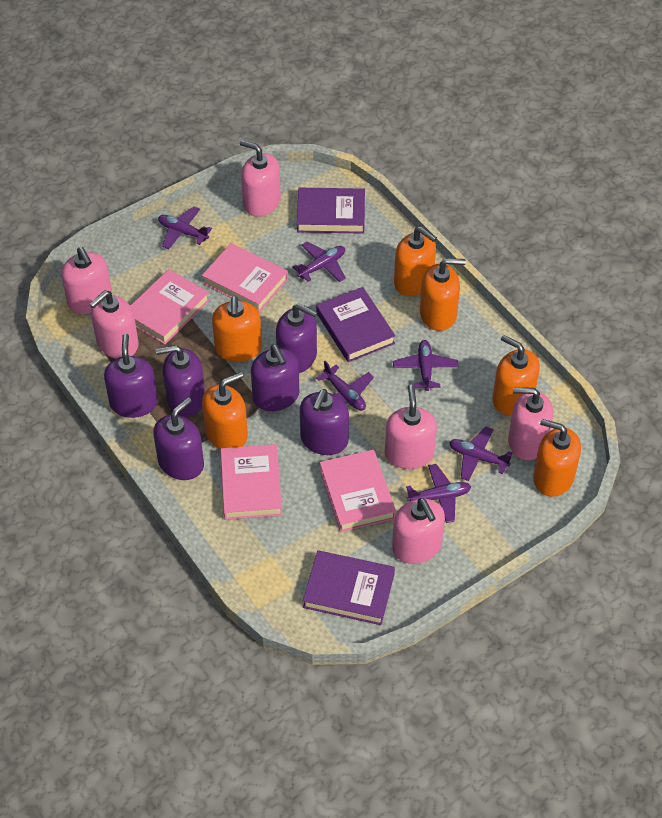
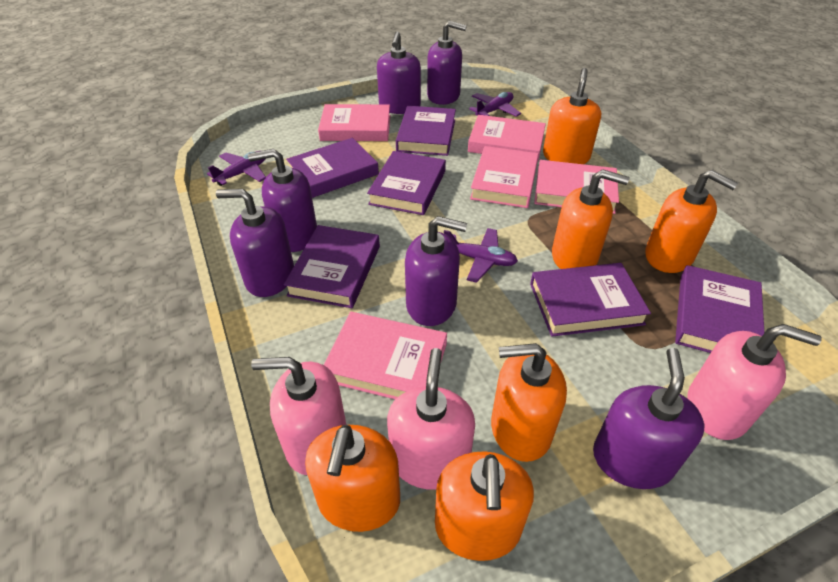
pink book: [130,269,210,344] [202,243,288,312] [220,444,282,520] [320,449,396,532] = 4 -> [318,104,390,141] [324,312,447,399] [468,115,546,161] [470,146,539,208] [534,160,619,214] = 5
pink soap dispenser: [61,247,112,314] [90,291,139,359] [240,140,281,217] [385,385,437,469] [392,498,445,564] [508,387,553,460] = 6 -> [251,357,346,475] [387,348,475,490] [687,324,822,440] = 3
purple book: [297,188,365,234] [303,550,395,625] [316,287,395,362] = 3 -> [284,225,380,308] [286,138,379,198] [367,151,446,215] [396,106,456,156] [530,263,651,337] [675,265,764,353] = 6
purple plane: [158,206,212,249] [293,241,346,282] [316,361,374,411] [393,340,459,391] [406,464,471,523] [449,426,512,481] = 6 -> [207,151,266,186] [444,228,518,283] [469,92,521,117] = 3

